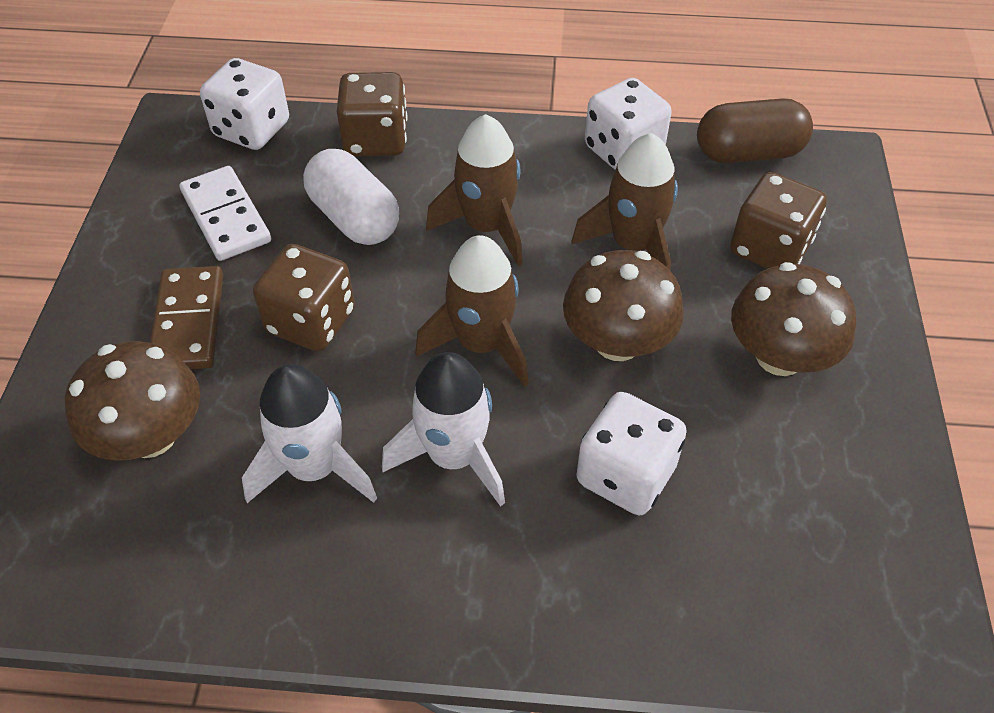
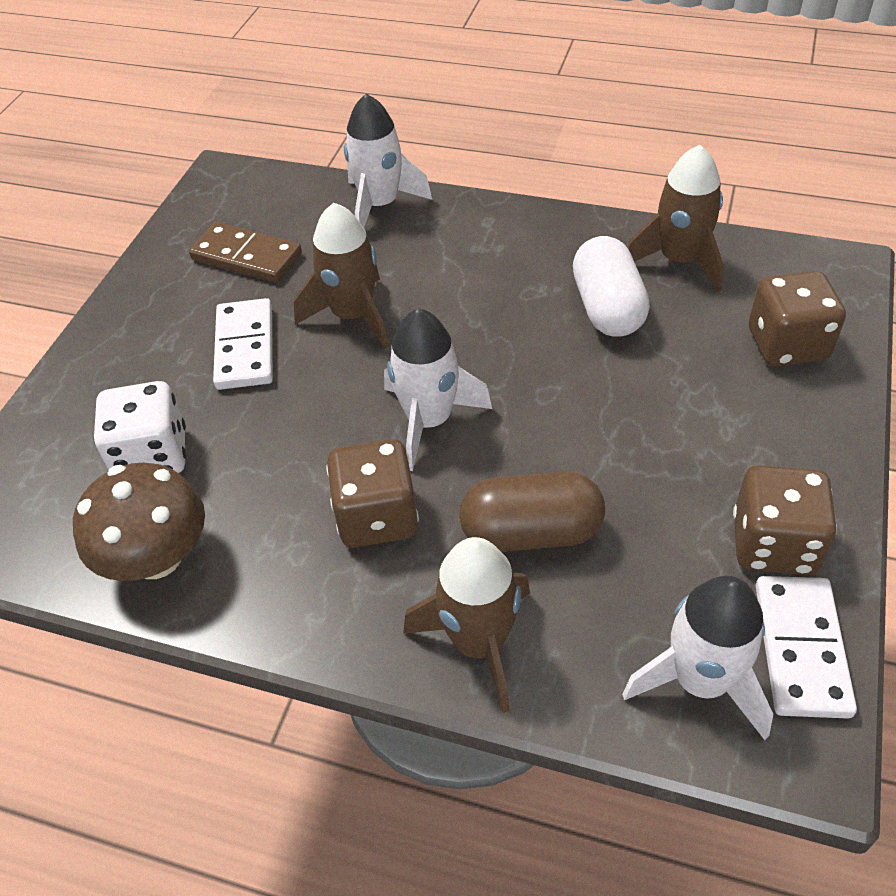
brown mushroom: [65,341,200,461] [563,250,684,361] [731,262,856,376] = 3 -> [73,463,205,581] = 1
white dice: [200,58,289,150] [576,392,687,515] [585,78,672,170] = 3 -> [94,381,186,473] = 1
white domino: [180,166,271,261] = 1 -> [213,298,273,390] [756,576,857,718] = 2
white rocket: [242,364,377,503] [382,352,505,507] = 2 -> [344,93,432,228] [384,309,492,471] [622,576,773,740] = 3

